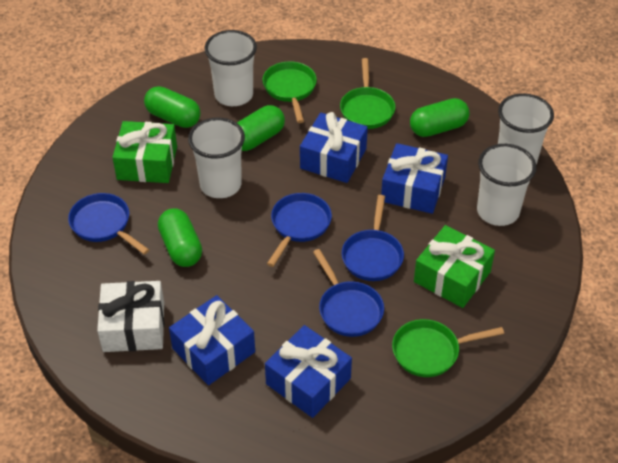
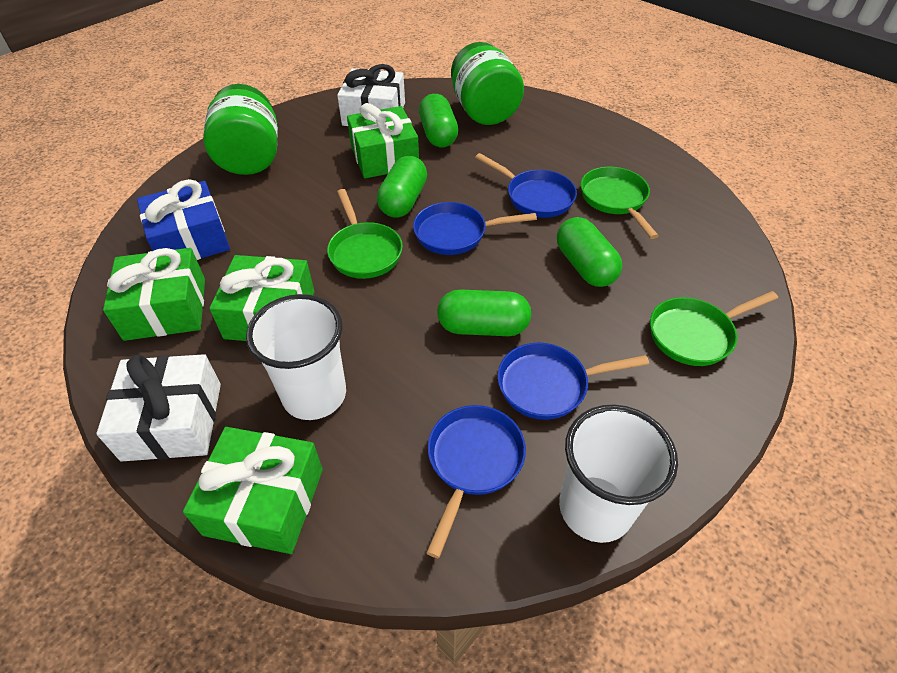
blue gift: [169,295,255,385] [265,325,352,418] [300,112,368,183] [381,143,448,214] = 4 -> [137,179,230,260] = 1
green gift: [112,121,177,183] [414,225,495,308] = 2 -> [103,248,205,341] [183,427,323,554] [209,255,315,341] [347,103,419,178] = 4
green jar: none = 0 -> [203,84,278,175] [451,42,524,125] = 2
white cup: [188,117,245,198] [204,30,257,106] [477,144,536,226] [498,93,554,164] = 4 -> [246,294,346,420] [559,404,678,543] = 2
white gift: [97,281,164,352] = 1 -> [96,354,221,461] [337,64,405,126] = 2

